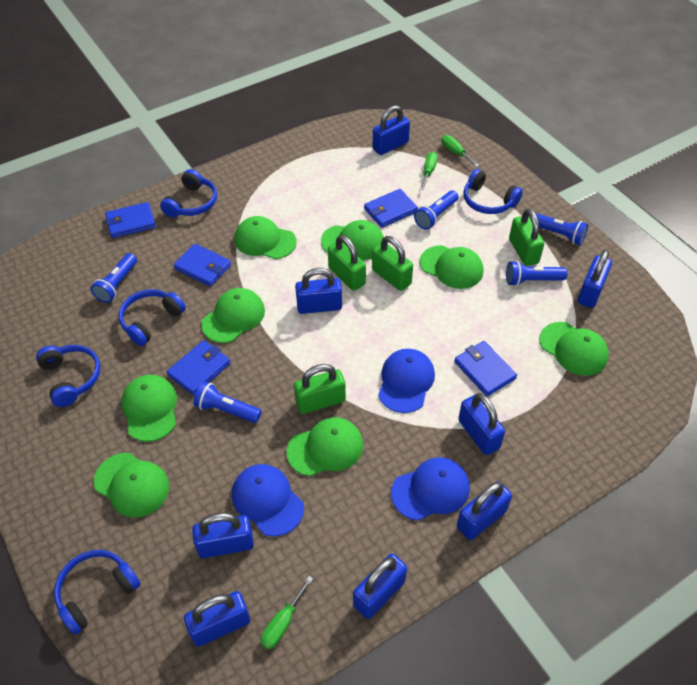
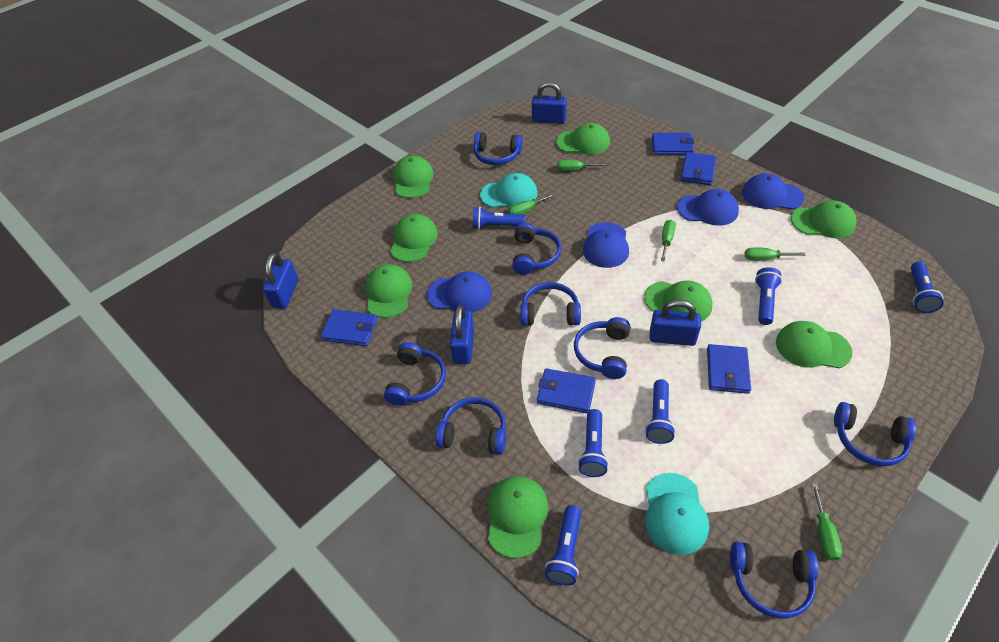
blue cap: [232,464,304,536] [378,349,435,413] [391,457,470,521] = 3 -> [427,271,492,313] [583,222,629,268] [677,189,739,226] [742,173,804,209] = 4
blue flashlight: [91,253,137,303] [193,381,261,423] [414,190,458,230] [506,261,567,286] [530,213,588,245] = 5 -> [473,207,525,229] [545,505,581,585] [578,409,609,477] [645,379,676,444] [755,267,782,325] [911,261,944,313] = 6
blue headphones: [36,345,101,407] [54,550,141,635] [118,289,186,346] [160,169,217,218] [463,169,523,214] = 5 -> [384,342,446,406] [435,397,506,455] [474,132,523,165] [512,223,561,275] [520,282,581,326] [574,317,630,379] [730,542,818,619] [834,402,916,466] = 8
blue padlock: [184,591,250,647] [192,513,254,558] [295,268,342,314] [353,554,407,619] [373,105,410,155] [457,481,512,540] [458,393,505,455] [578,250,612,308] = 8 -> [263,253,298,309] [450,305,474,364] [532,82,567,124] [650,300,701,346] = 4
green padlock: [294,364,346,414] [328,235,366,291] [372,236,413,291] [509,209,544,266] = 4 -> none = 0
green screwdriver: [261,576,313,650] [420,152,438,190] [442,135,479,167] = 3 -> [508,193,556,214] [557,160,608,171] [661,220,676,262] [745,248,806,261] [811,483,842,560] = 5
turquoise cap: none = 0 -> [480,173,537,208] [645,473,709,555] = 2

